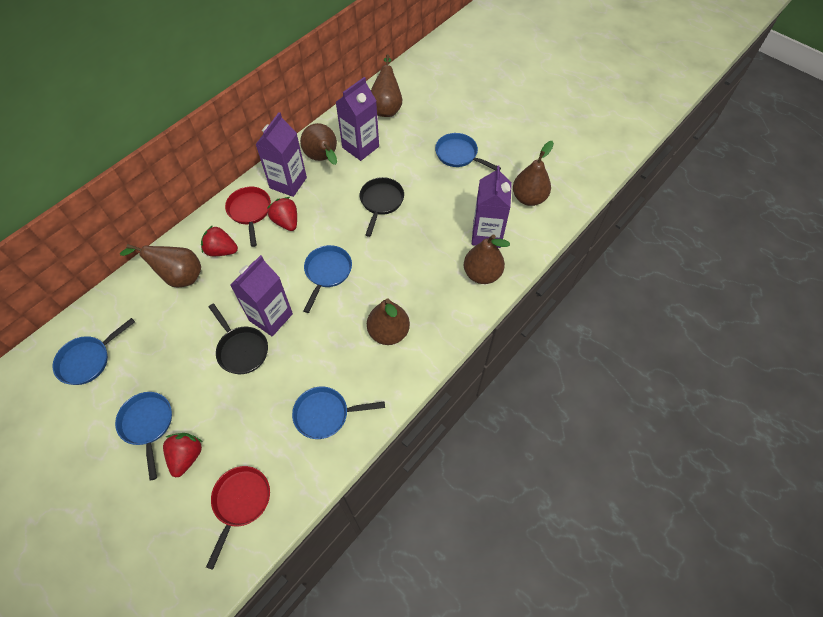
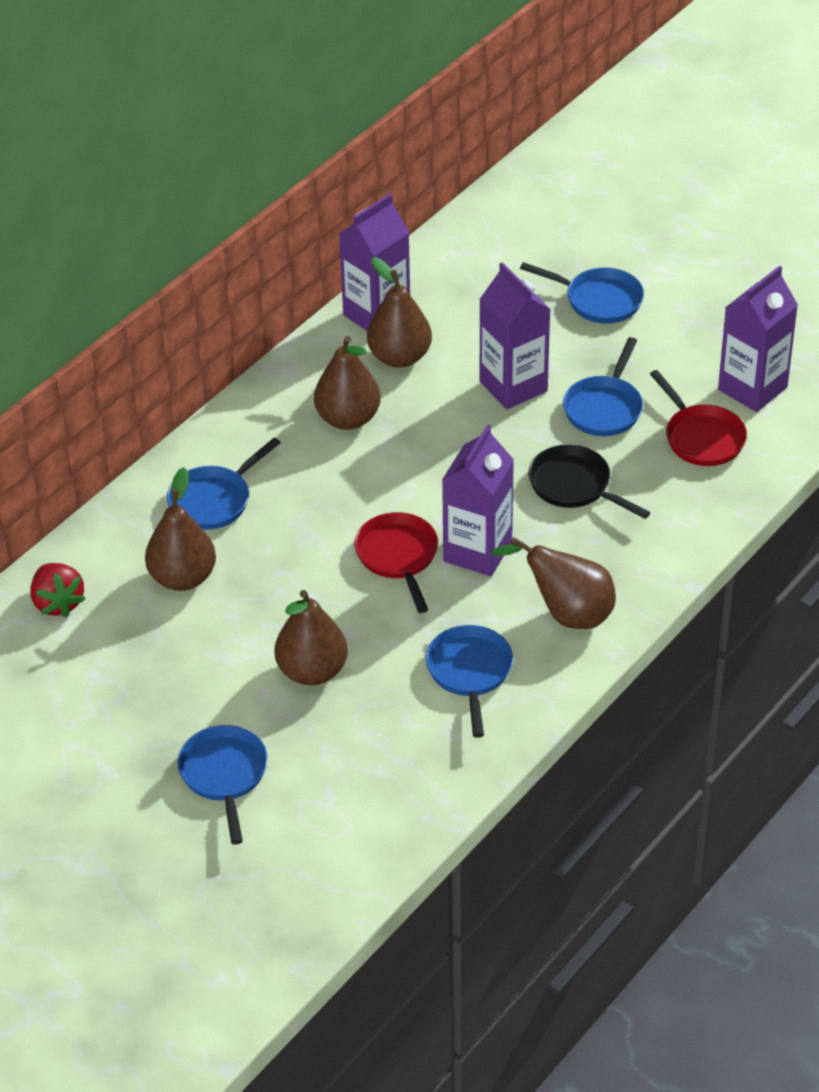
black pan: [209,303,268,374] [360,177,404,237] = 2 -> [528,444,651,519] = 1
brown pear: [120,244,201,288] [300,123,337,165] [367,299,410,345] [371,54,402,117] [464,234,510,284] [513,141,554,206] = 6 -> [145,467,216,591] [274,590,348,685] [314,336,381,430] [367,257,432,368] [491,537,616,629] = 5
red strawberry: [163,433,203,477] [201,225,238,256] [267,197,297,231] = 3 -> [30,563,86,618] = 1

